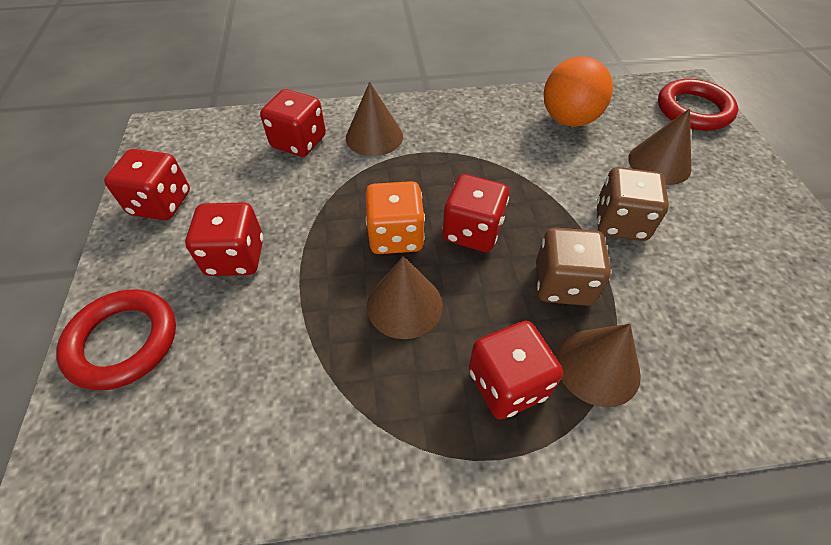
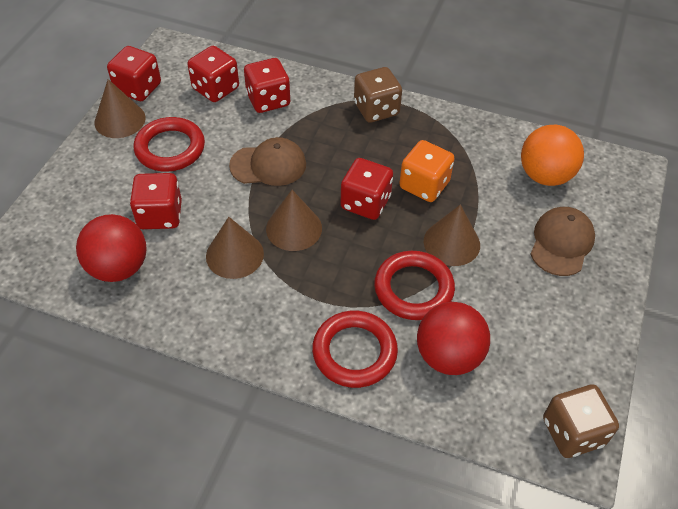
brown cap: none = 0 -> [229,137,306,186] [531,207,595,276] = 2
red ball: none = 0 -> [76,214,147,282] [417,302,490,375] = 2
red ring: [56,289,176,390] [658,79,738,131] = 2 -> [133,117,205,172] [312,311,398,388] [374,251,455,320] = 3

